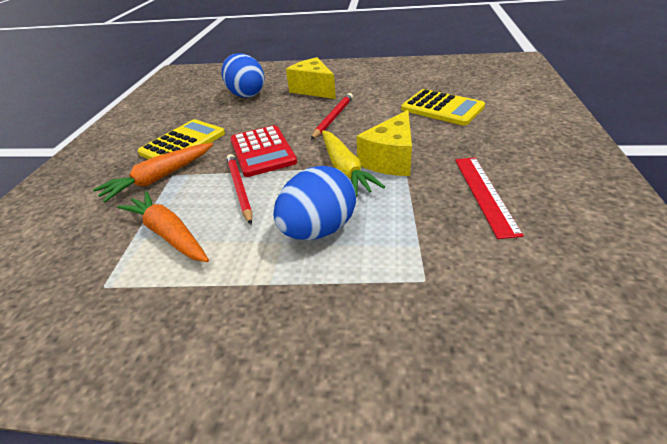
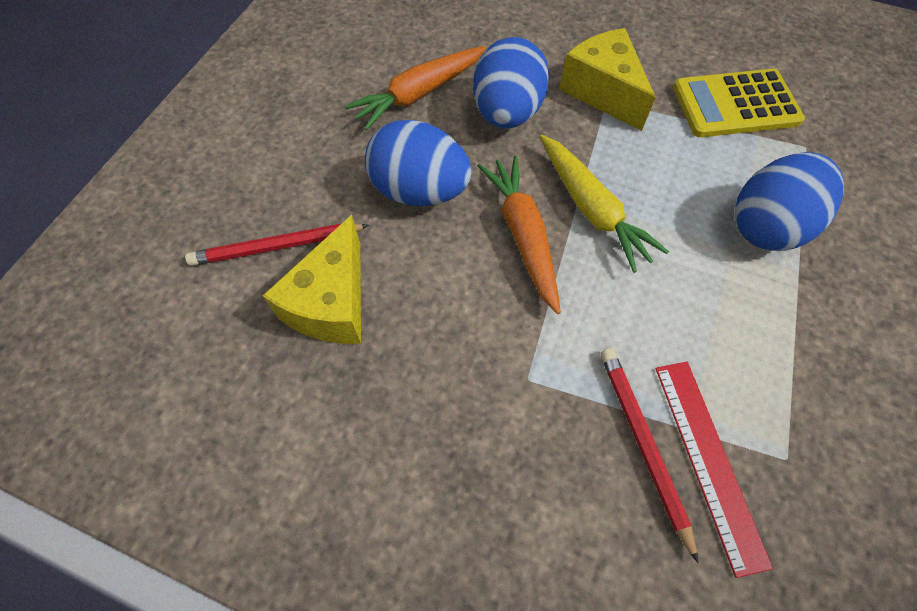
blue egg: [222,53,265,98] [273,166,356,240] = 2 -> [365,120,472,206] [473,37,550,128] [734,152,844,251] = 3
red calculator: [230,125,297,177] = 1 -> none = 0
yellow calculator: [138,119,225,159] [401,89,485,126] = 2 -> [673,69,805,137] = 1

